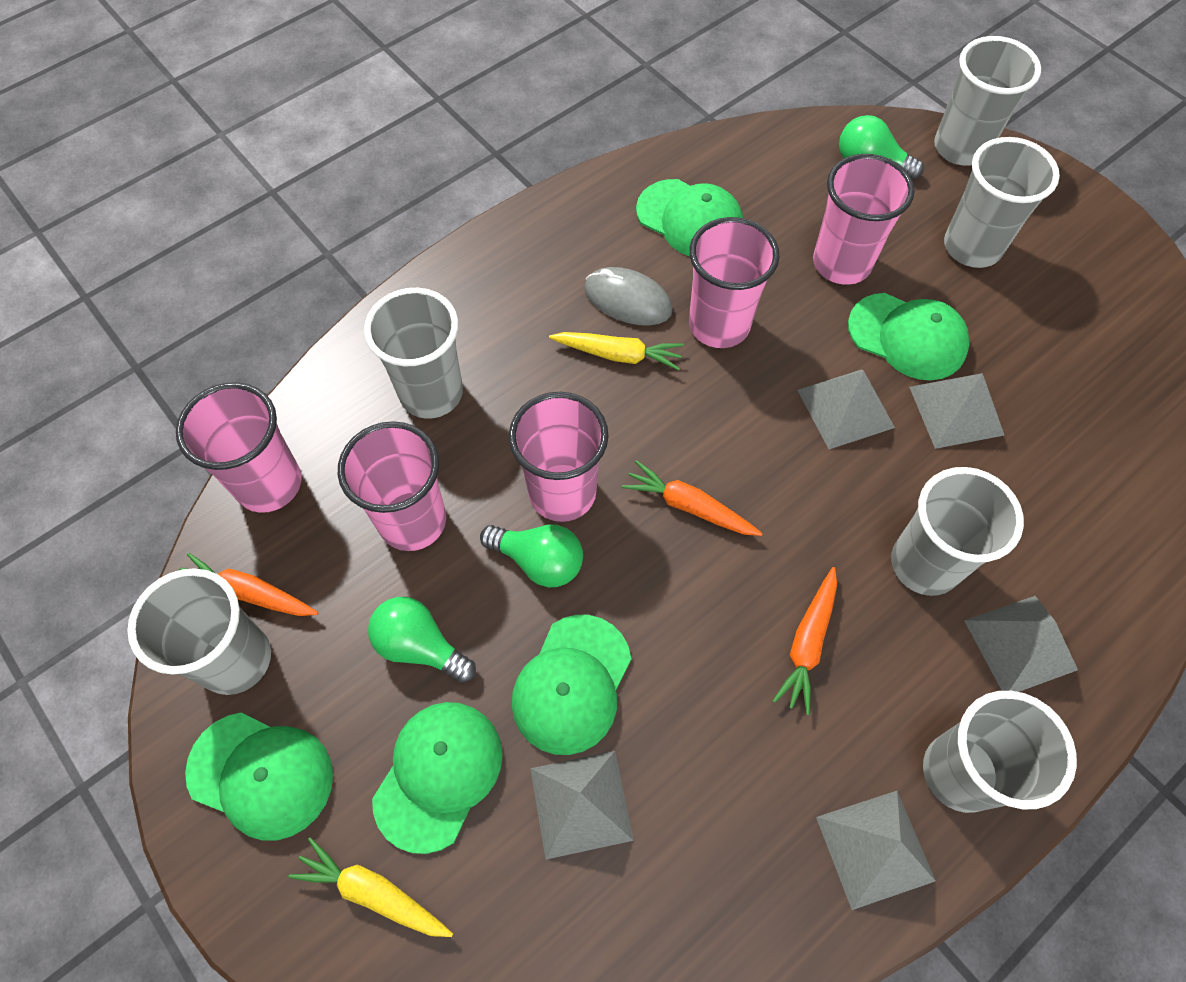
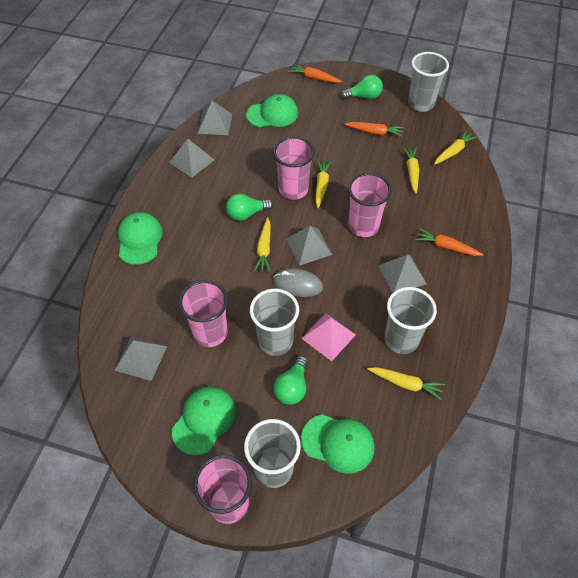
green cap: [185,712,333,841] [372,702,503,854] [512,615,631,755] [636,179,743,256] [848,293,970,380] = 5 -> [118,212,163,265] [172,387,236,455] [246,94,298,128] [301,414,375,474] = 4
grey cup: [127,568,271,695] [364,288,463,419] [891,467,1024,596] [923,691,1077,813] [934,36,1041,166] [944,137,1060,268] = 6 -> [244,419,301,488] [250,289,299,356] [384,287,437,354] [408,52,449,112] = 4
pink cup: [176,382,302,513] [338,421,446,551] [509,392,609,522] [689,217,780,348] [813,154,915,285] = 5 -> [179,280,228,347] [193,455,252,524] [273,137,315,200] [348,173,392,237] = 4
pink pyramid: none = 0 -> [301,313,356,361] = 1
yellow carrot: [289,837,453,937] [549,332,684,370] = 2 -> [254,217,271,272] [315,160,332,208] [367,367,445,400] [402,147,419,193] [434,130,477,165] = 5

